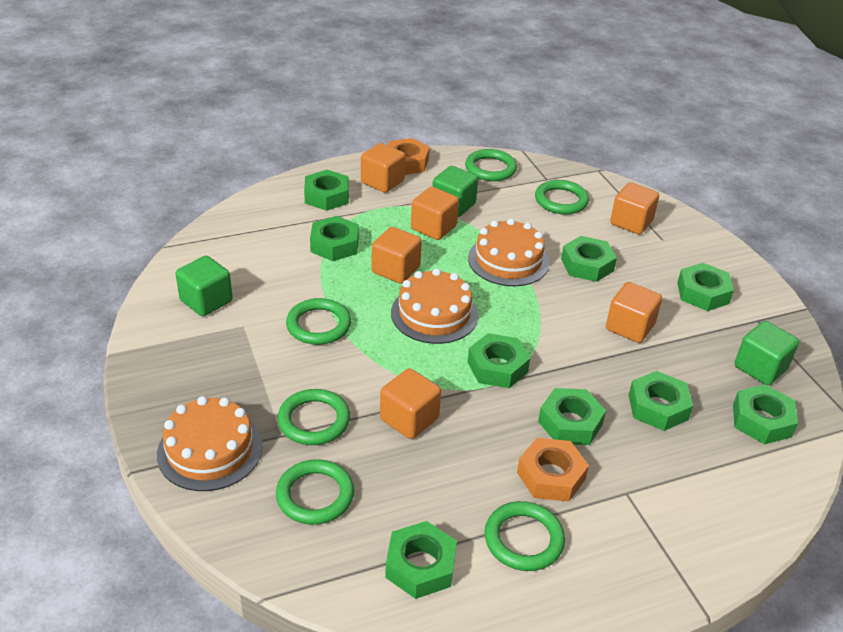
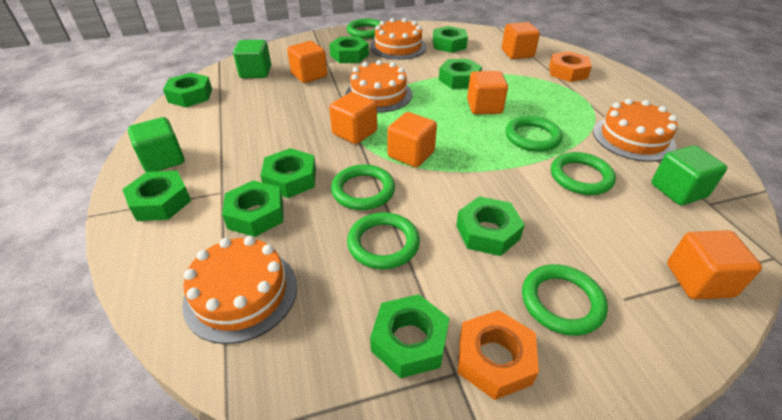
orange cake: [157,396,262,491] [391,268,478,344] [468,218,550,286] = 3 -> [182,236,297,344] [345,60,412,113] [370,18,427,60] [593,99,678,162] = 4

